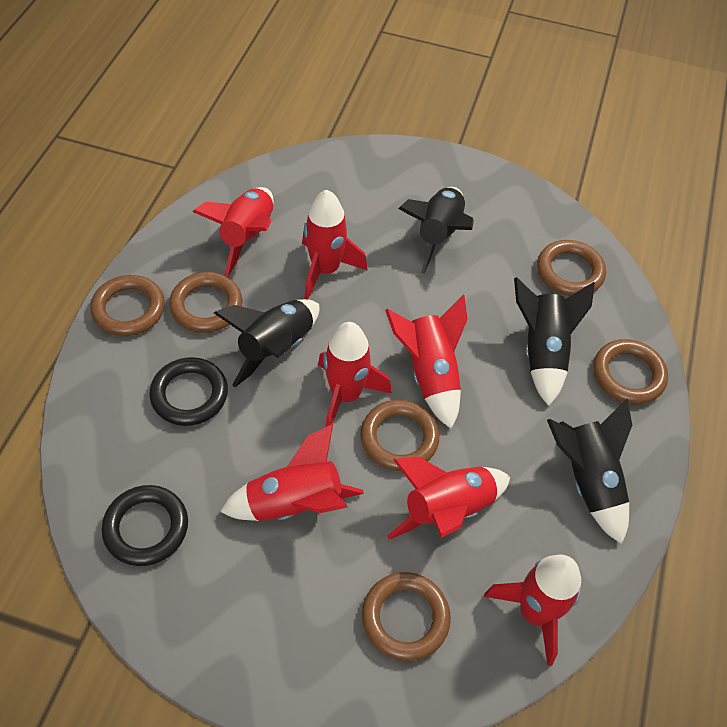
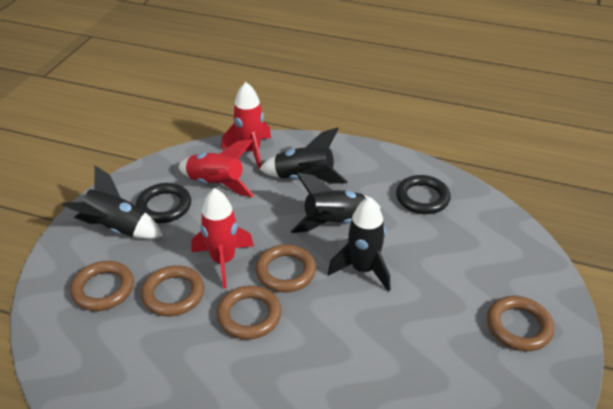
brown ring: [90,275,165,336] [169,272,243,333] [360,400,439,471] [362,572,451,661] [537,240,606,296] [593,339,668,404] = 6 -> [70,261,134,311] [141,265,204,317] [217,285,281,340] [255,244,316,292] [487,296,554,351] = 5
red rocket: [193,187,273,277] [220,424,364,521] [302,190,368,299] [318,322,392,427] [385,294,467,429] [387,457,510,539] [484,555,581,666] = 7 -> [178,139,254,197] [191,188,254,288] [221,82,271,169] = 3

